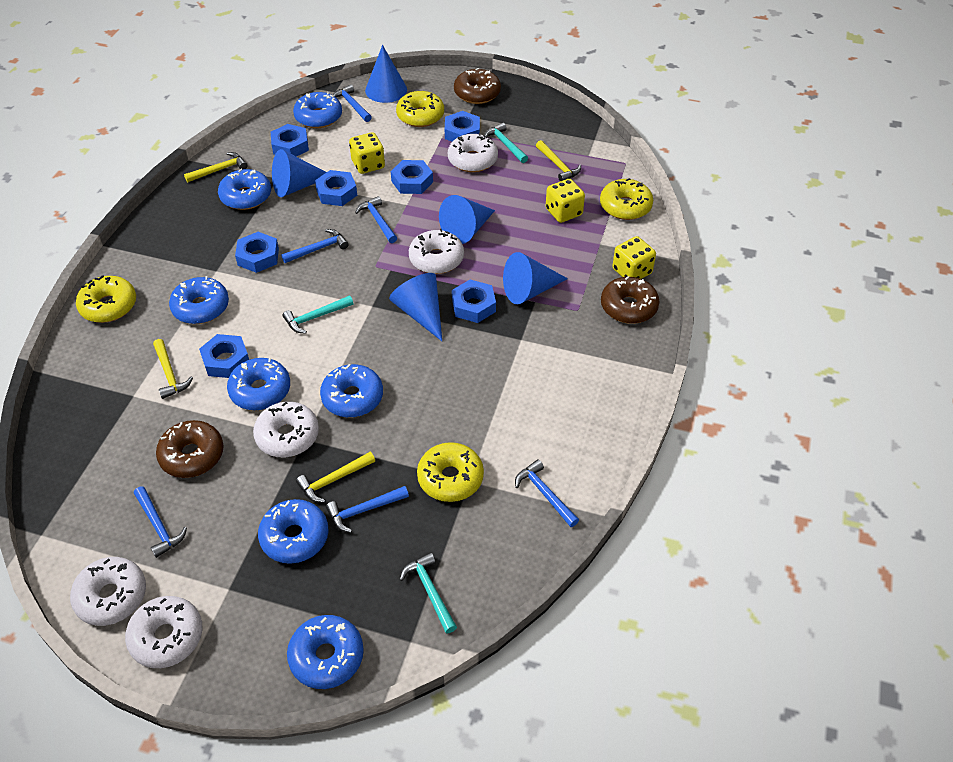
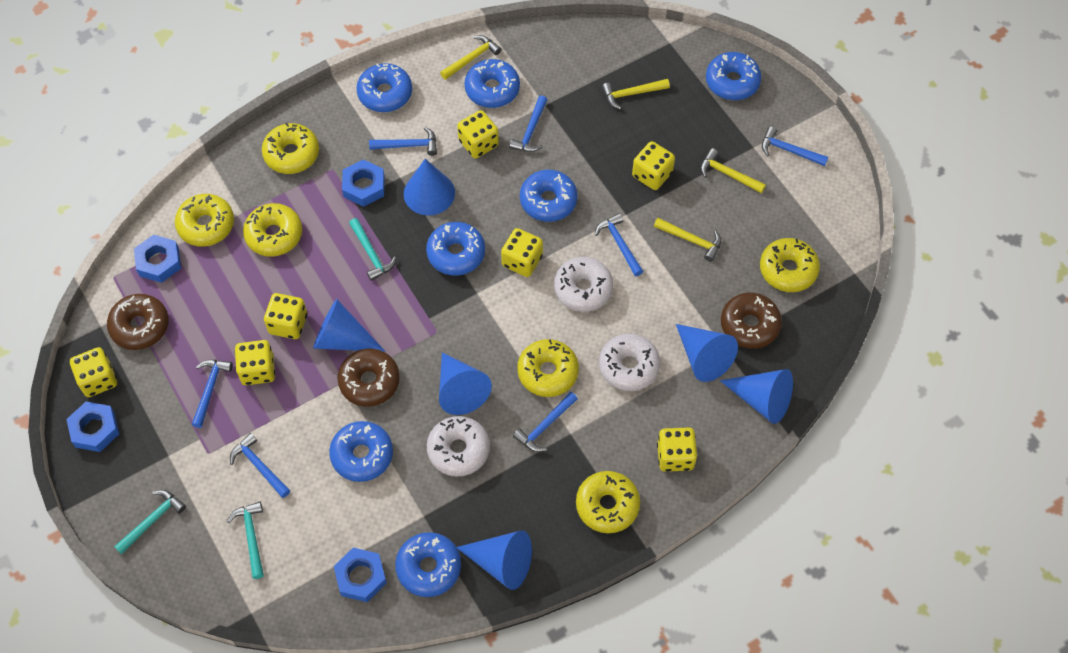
blue cone: [272,149,327,197] [365,45,407,103] [389,273,442,341] [439,195,495,244] [503,252,568,304] = 5 -> [313,299,385,352] [404,159,455,216] [439,352,492,415] [457,531,532,590] [676,324,738,382] [720,369,793,424] = 6
blue hammer: [134,486,187,558] [281,229,349,263] [326,486,409,533] [333,85,372,122] [355,196,397,243] [515,460,579,527] = 6 -> [192,360,233,428] [230,433,290,498] [369,127,437,156] [509,95,547,152] [513,392,578,452] [595,213,643,276] [762,127,828,166] = 7
blue nut: [199,334,249,378] [235,232,279,273] [271,124,309,157] [315,170,357,206] [391,160,433,194] [445,111,480,142] [452,280,496,323] = 7 -> [66,402,119,452] [134,235,181,283] [334,548,387,602] [342,159,385,207] = 4
white donut: [70,557,146,626] [125,596,203,668] [253,401,319,457] [409,229,464,274] [448,133,498,172] = 5 -> [427,416,490,477] [554,257,613,312] [599,334,660,391] = 3
yellow dice: [349,132,385,174] [546,179,585,223] [612,236,656,279] = 3 -> [70,347,117,397] [235,340,275,385] [264,293,307,339] [457,110,499,158] [501,228,543,277] [632,141,675,190] [657,427,697,472] = 7
yellow donut: [76,275,136,323] [396,91,444,127] [417,442,484,502] [600,178,653,220] = 4 -> [175,194,234,247] [243,203,302,257] [262,123,319,174] [517,339,579,397] [576,471,640,533] [760,238,820,292] = 6

